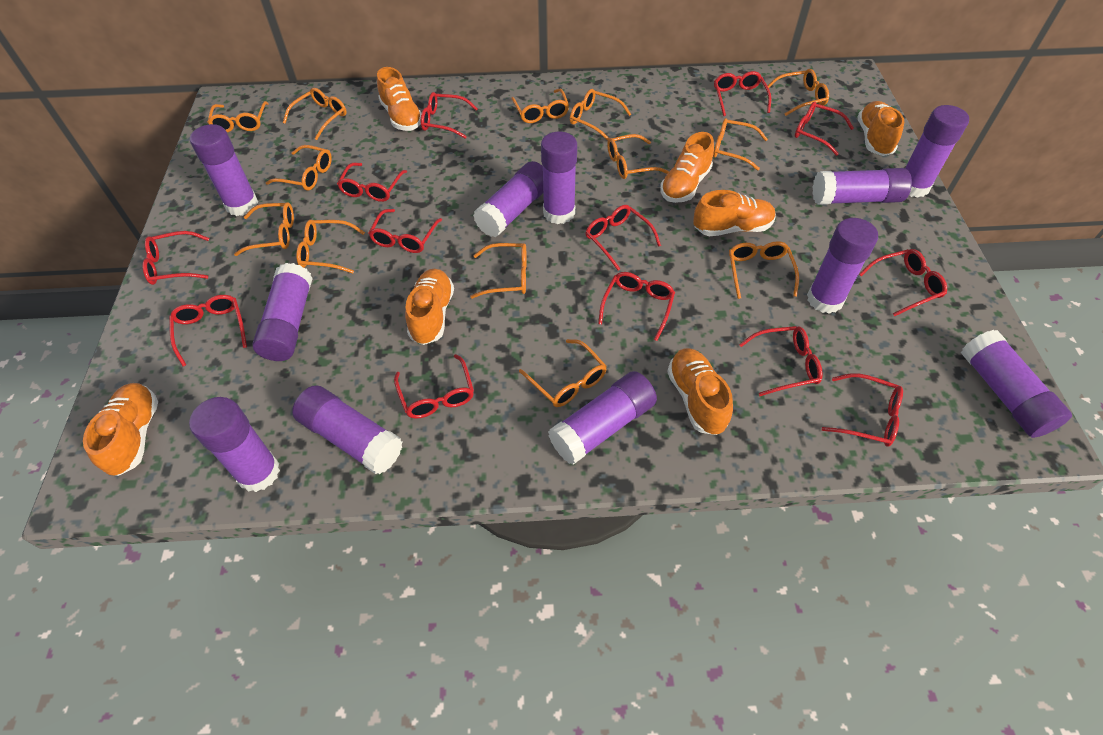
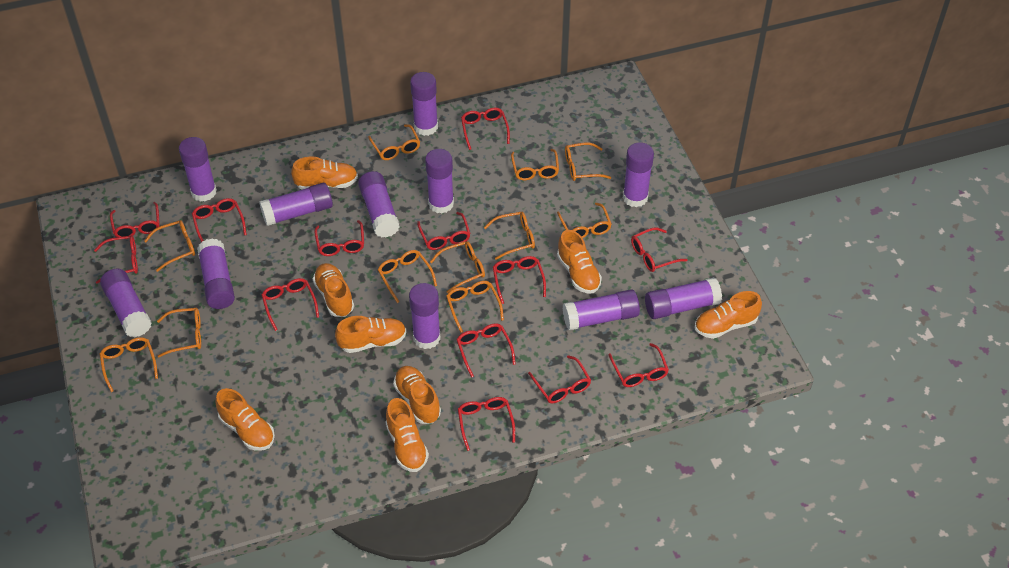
orange glasses: [207,101,269,132] [234,202,294,256] [266,145,332,191] [283,88,347,140] [296,220,365,274] [470,243,527,299] [511,89,569,123] [519,339,607,407] [570,89,631,140] [607,134,669,179] [713,118,768,171] [729,241,799,299] [768,69,829,116] = 13 -> [100,337,158,392] [144,220,195,272] [157,308,201,358] [368,124,420,160] [378,250,437,303] [430,241,485,293] [446,281,504,333] [484,212,535,260] [511,149,559,180] [557,203,612,238] [565,142,612,181] = 11
orange shoe: [83,383,158,476] [377,67,422,131] [405,269,454,345] [660,132,714,203] [667,348,733,435] [693,190,776,236] [857,101,904,156] = 7 -> [215,388,275,451] [291,156,358,190] [313,263,354,317] [335,316,407,353] [385,398,429,472] [393,366,441,424] [557,230,602,293] [695,291,762,339] = 8

